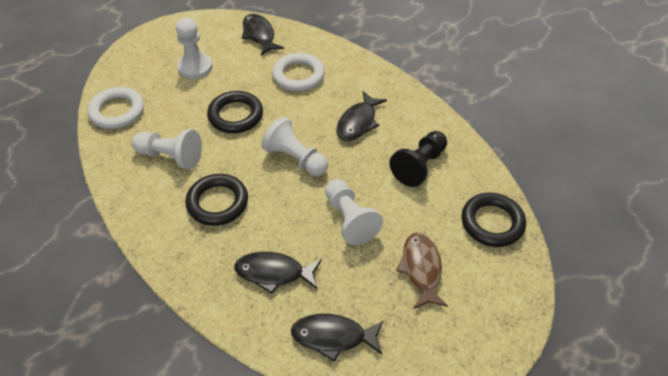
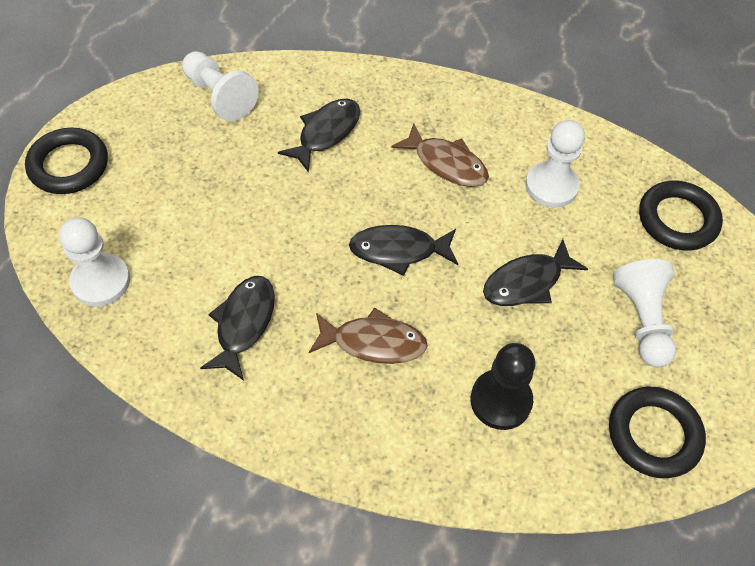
brown fish: [396,232,448,309] = 1 -> [309,307,428,364] [391,123,489,187] = 2
white ring: [87,87,144,129] [272,53,325,92] = 2 -> none = 0

